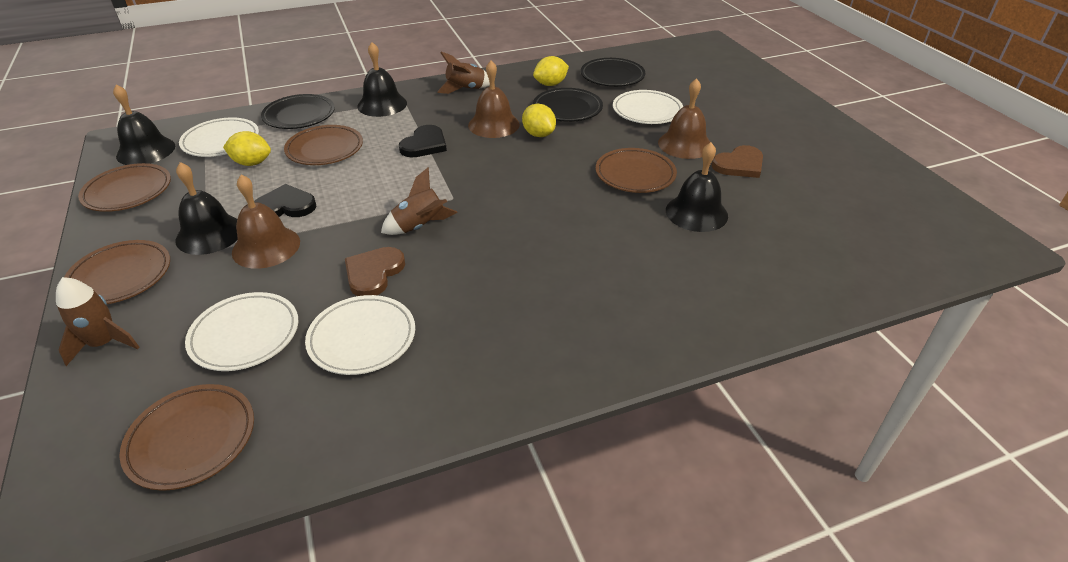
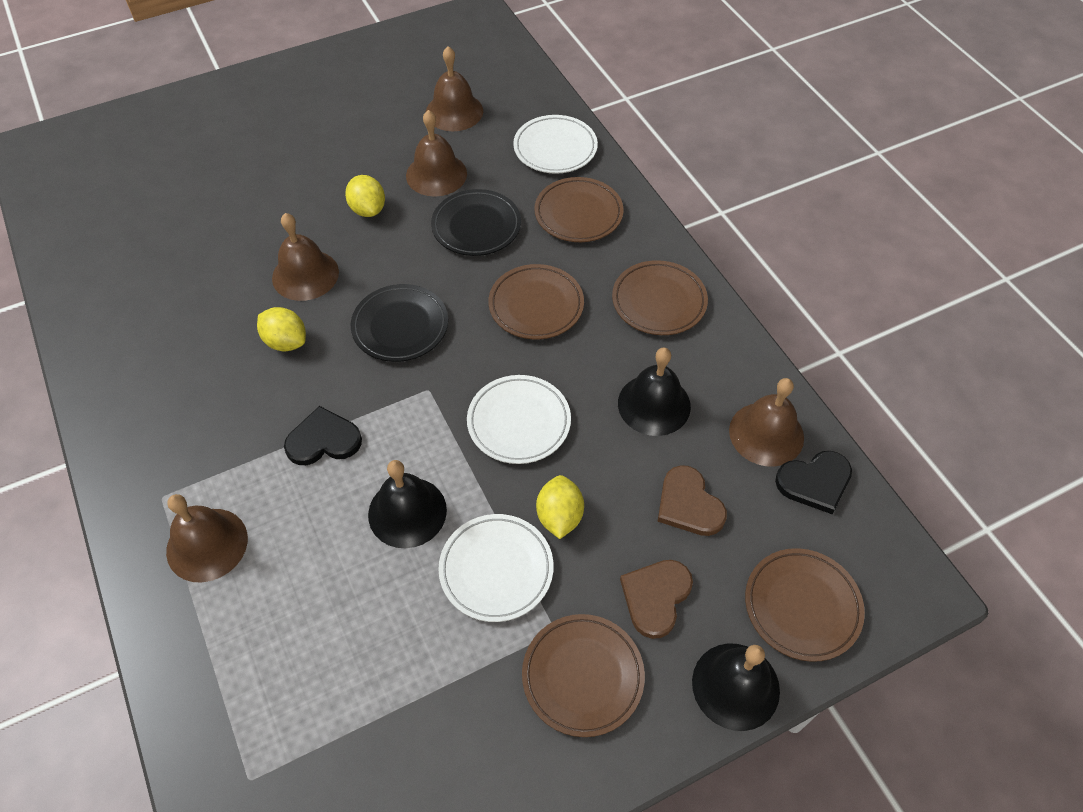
black bell: [113,84,175,165] [176,162,238,255] [357,42,407,117] [666,142,728,232] = 4 -> [368,460,447,548] [618,348,691,436] [692,643,780,731] = 3
black plate: [261,94,335,129] [533,88,603,122] [581,58,645,87] = 3 -> [351,284,448,362] [431,189,521,256] = 2
brown bell: [232,174,300,269] [468,61,520,138] [658,78,710,159] = 3 -> [166,494,248,582] [272,213,339,301] [406,110,467,197] [426,46,483,131] [729,378,804,467] = 5
brown rocket: [56,277,139,366] [381,168,458,235] [437,52,490,94] = 3 -> none = 0
white plate: [179,117,259,157] [185,292,298,371] [305,295,415,375] [613,90,683,124] = 4 -> [438,514,554,622] [467,375,571,464] [513,115,598,174] = 3

